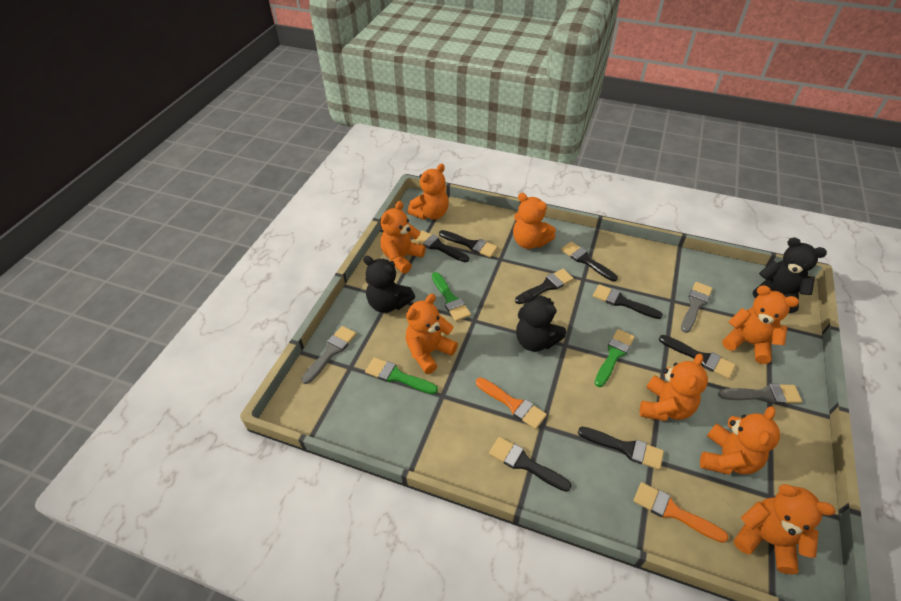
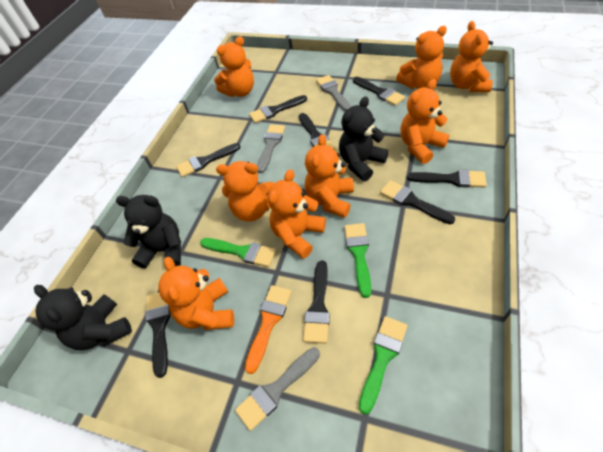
orange brush: [476,377,547,429] [634,482,728,543] = 2 -> [245,285,292,374] = 1

